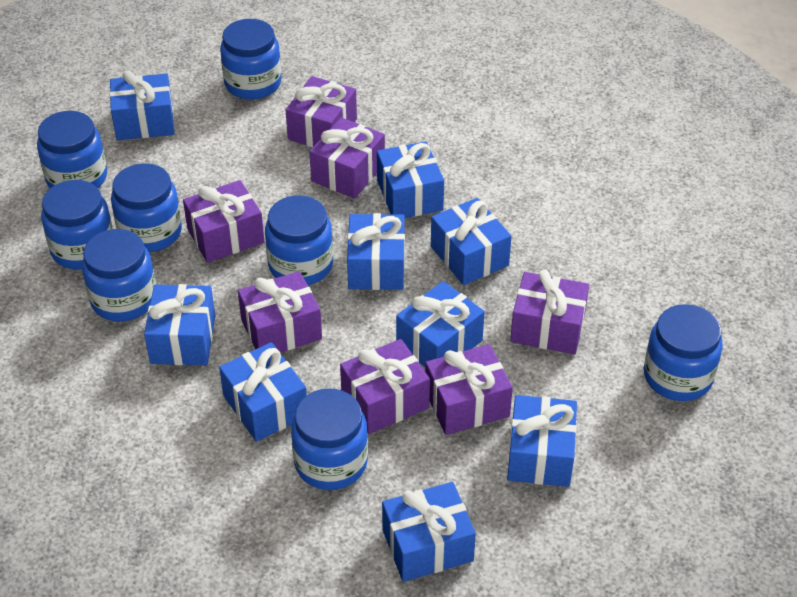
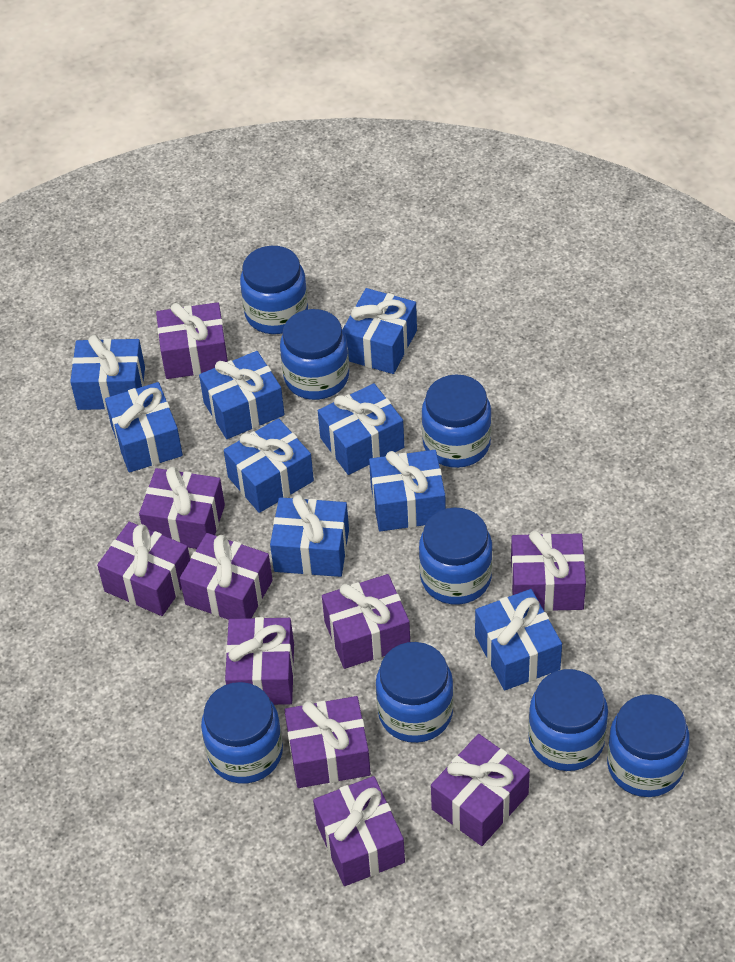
purple gift: [183,180,265,263] [238,271,322,353] [286,76,357,147] [309,117,385,199] [340,339,430,434] [425,344,513,435] [510,270,589,355] = 7 -> [97,522,190,616] [139,467,225,549] [156,302,228,379] [180,533,272,620] [225,617,294,705] [284,696,371,788] [313,776,405,886] [322,574,410,669] [431,734,530,846] [511,530,586,611] = 10

